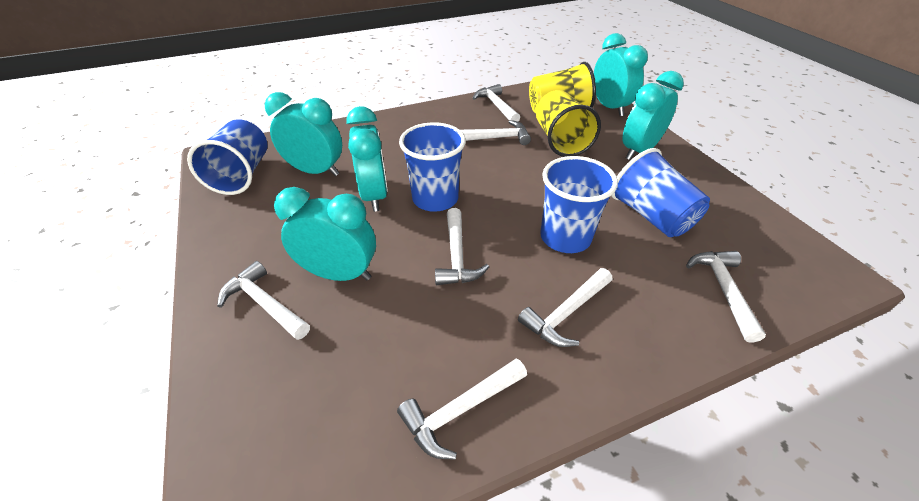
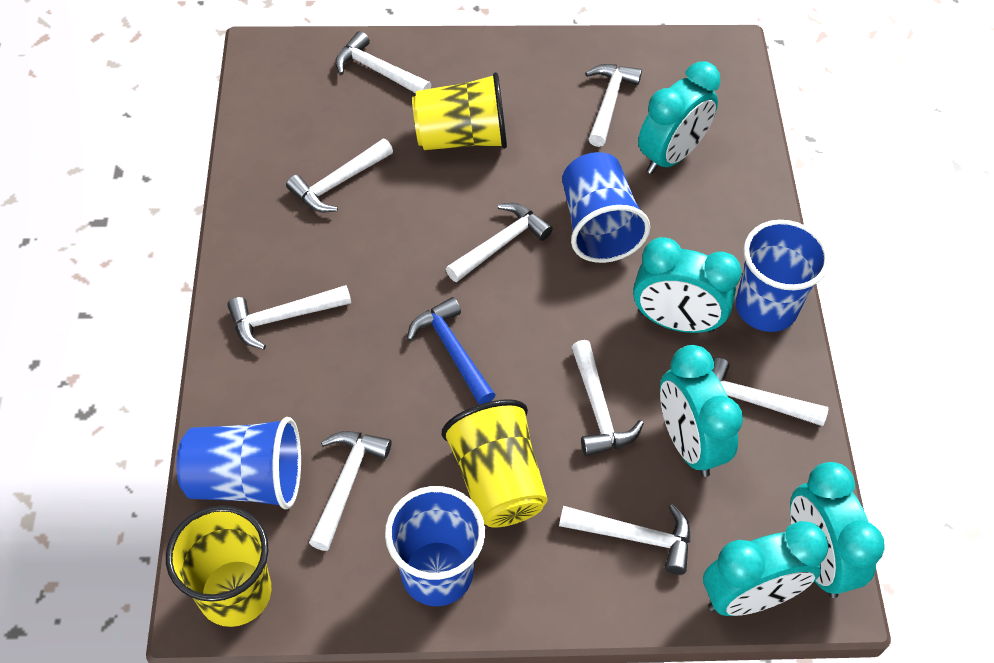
blue hammer: none = 0 -> [407,297,495,405] = 1
white hammer: [217,261,310,340] [397,358,527,460] [435,208,489,285] [461,120,531,145] [473,84,520,122] [518,268,612,347] [686,251,766,342] = 7 -> [227,285,351,350] [286,139,393,212] [309,431,392,551] [335,31,431,93] [446,203,553,282] [559,504,690,575] [572,340,644,456] [585,64,642,147] [712,358,828,426] = 9
yellow cup: [529,62,596,113] [536,90,601,157] = 2 -> [166,505,271,627] [412,72,507,150] [442,399,548,527] = 3

